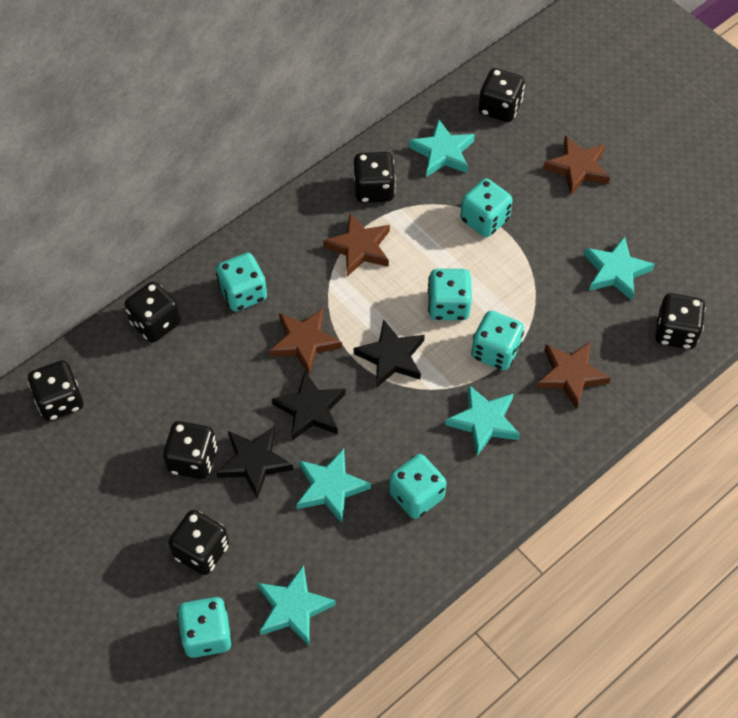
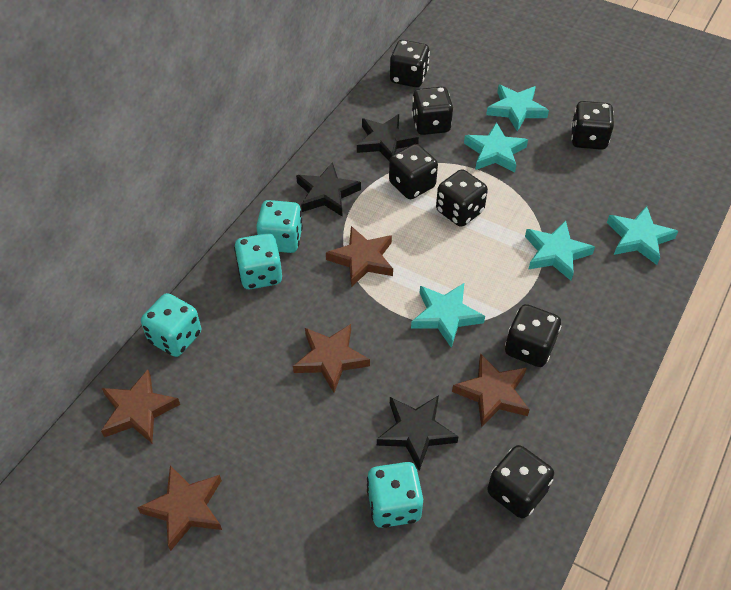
brown star: [269,308,342,374] [323,214,390,276] [537,342,611,409] [543,135,610,196] = 4 -> [101,370,180,443] [137,465,222,551] [293,324,370,393] [326,226,393,287] [452,353,530,428] = 5
turquoise dice: [177,597,232,658] [216,253,267,311] [389,454,446,519] [428,269,472,320] [460,178,513,237] [471,311,524,370] = 6 -> [141,293,201,357] [234,233,282,289] [256,200,303,253] [367,462,423,528] = 4

